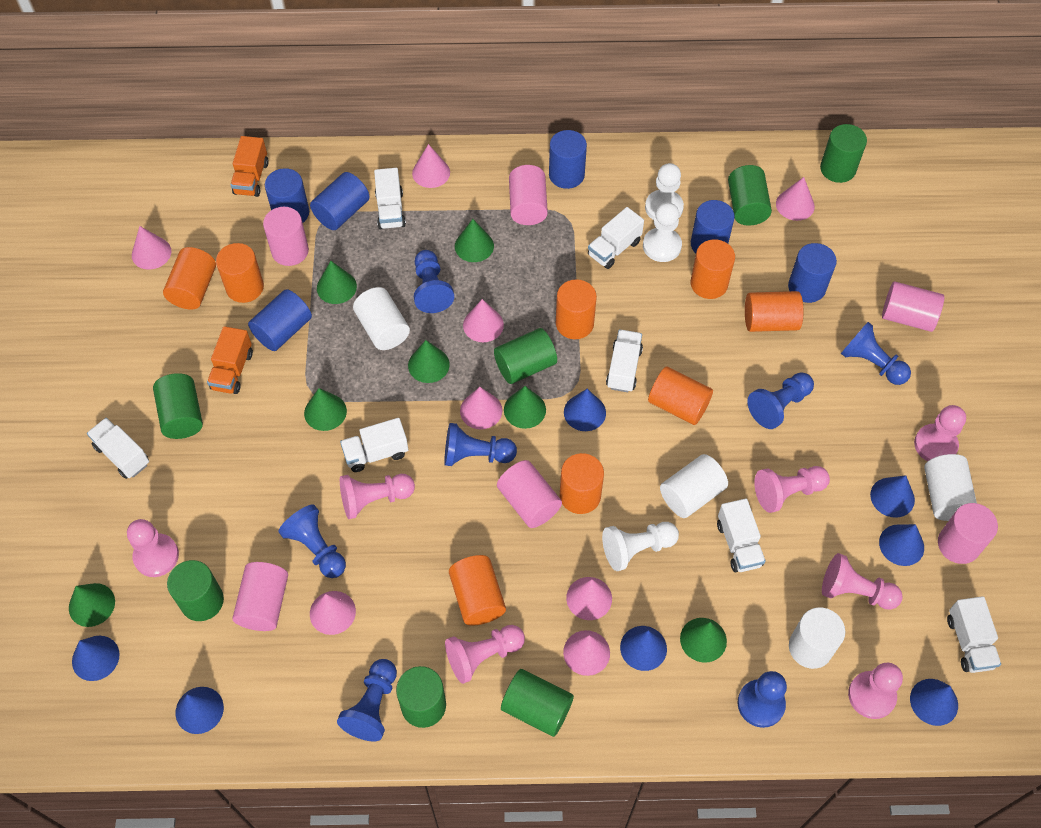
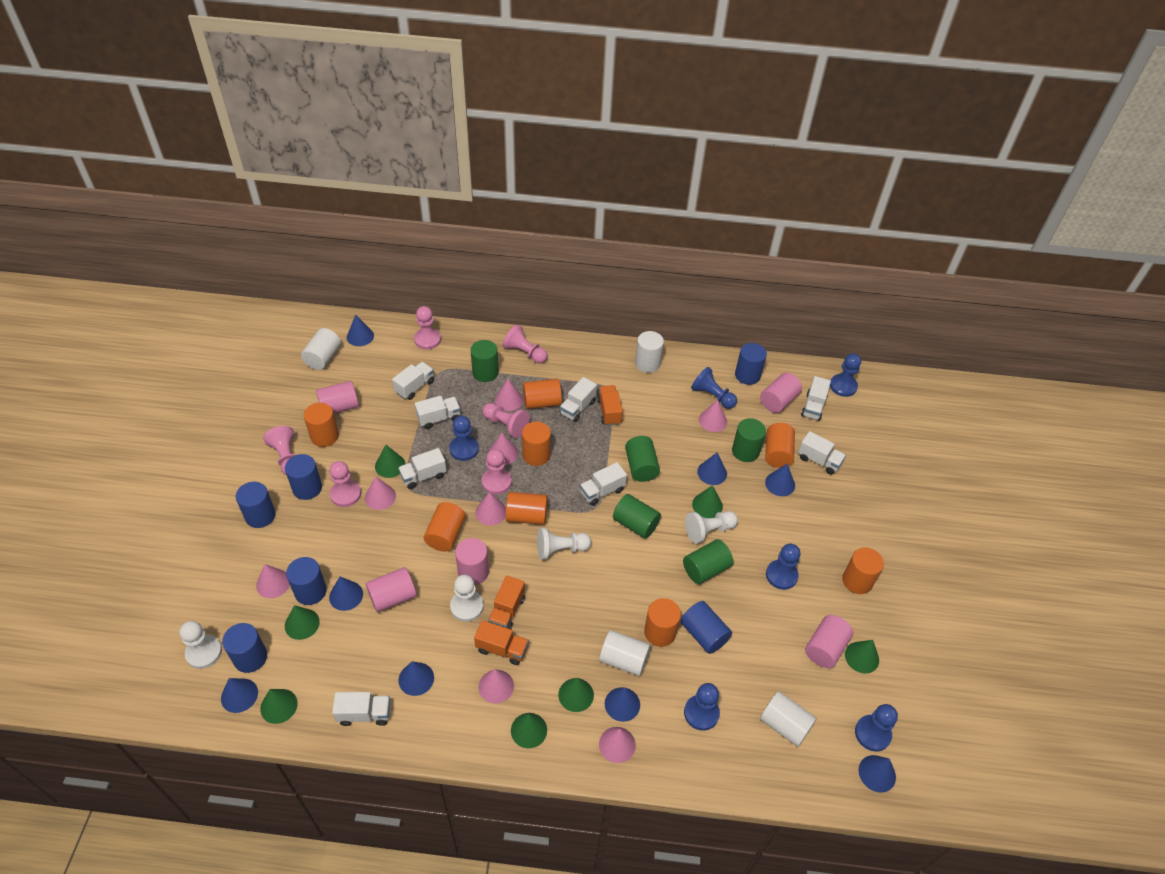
blue cone: [72,636,119,681] [176,687,224,734] [564,389,606,431] [620,626,667,671] [870,475,915,518] [879,524,924,566] [910,679,958,726] = 7 -> [221,678,258,713] [329,577,363,611] [347,315,374,346] [398,661,434,696] [605,687,640,722] [697,452,727,485] [765,464,795,496] [859,755,896,793] = 8
blue pawn: [278,504,346,578] [337,659,397,741] [414,250,454,313] [444,423,517,466] [738,671,787,728] [747,372,814,429] [841,322,911,385] = 7 -> [449,416,479,461] [684,683,720,731] [691,367,737,409] [766,544,800,590] [830,353,861,397] [855,704,898,752] = 6
green cylinder: [153,373,203,439] [167,560,224,621] [396,666,446,728] [494,328,557,384] [501,669,574,737] [728,165,772,226] [820,124,867,183] = 7 -> [471,340,499,382] [613,494,661,539] [625,436,660,482] [683,539,733,584] [732,418,766,462] = 5
orange truck: [207,326,253,394] [230,136,269,197] = 2 -> [474,620,529,665] [488,576,525,629] [597,385,623,426] = 3
pink cylinder: [233,562,288,631] [263,207,309,266] [497,460,562,528] [509,165,548,225] [882,281,944,332] [938,503,998,564] = 6 -> [316,381,359,414] [366,567,416,612] [455,538,489,585] [760,373,802,413] [805,615,853,668] = 5
pink pawn: [127,519,179,577] [340,474,415,519] [445,625,525,684] [754,466,830,513] [822,553,903,610] [848,663,903,719] [914,405,966,461] = 7 -> [263,426,295,475] [329,461,361,507] [414,306,441,350] [482,403,530,438] [482,449,512,495] [503,325,548,363] = 6
white pawn: [602,522,679,571] [643,202,682,262] [645,163,684,220] = 3 -> [179,621,222,669] [450,575,484,622] [537,528,591,560] [685,511,738,544] = 4
white truck: [87,418,149,479] [340,418,408,472] [374,168,406,229] [588,207,644,269] [606,329,643,392] [717,499,766,572] [947,596,1001,673] = 7 -> [332,692,391,726] [392,362,434,400] [398,448,447,489] [415,396,461,429] [560,377,597,422] [580,462,627,506] [798,431,846,475] [801,376,831,421] = 8

